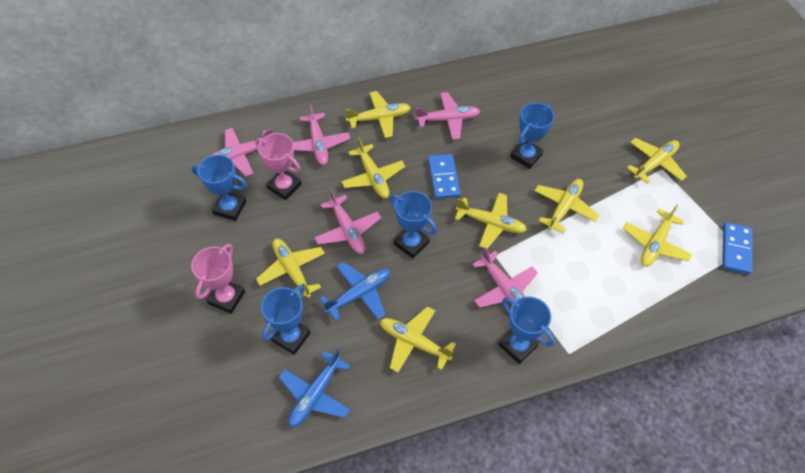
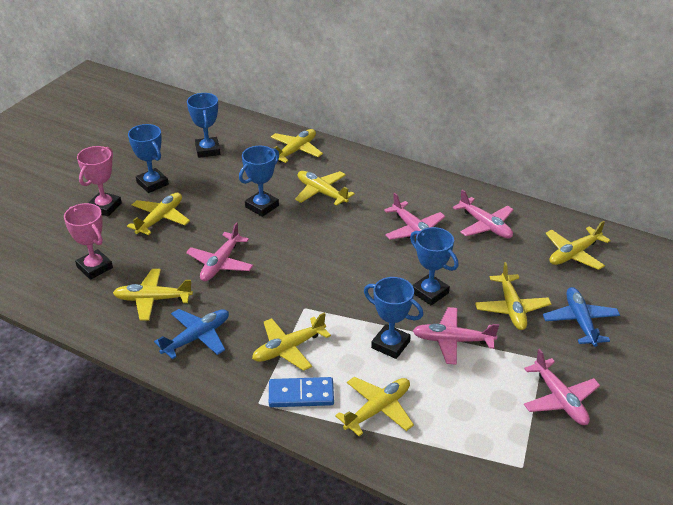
blue domino: [428,154,461,199] [722,222,752,275] = 2 -> [269,377,334,407] = 1

